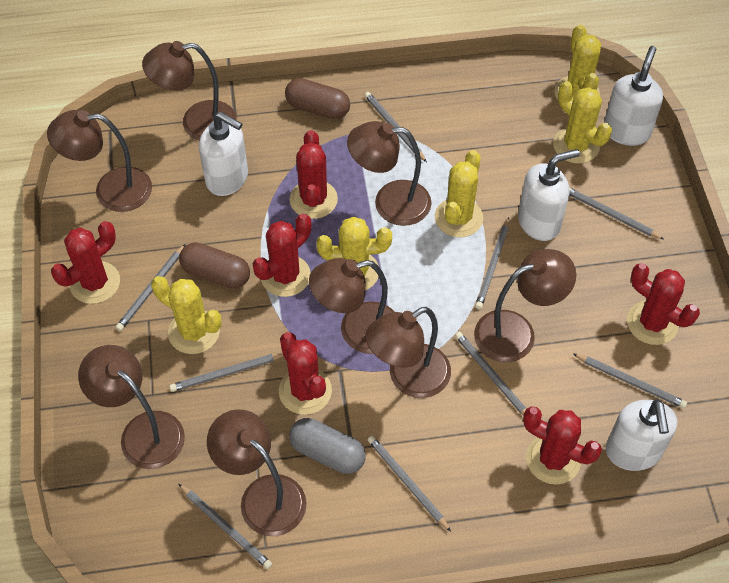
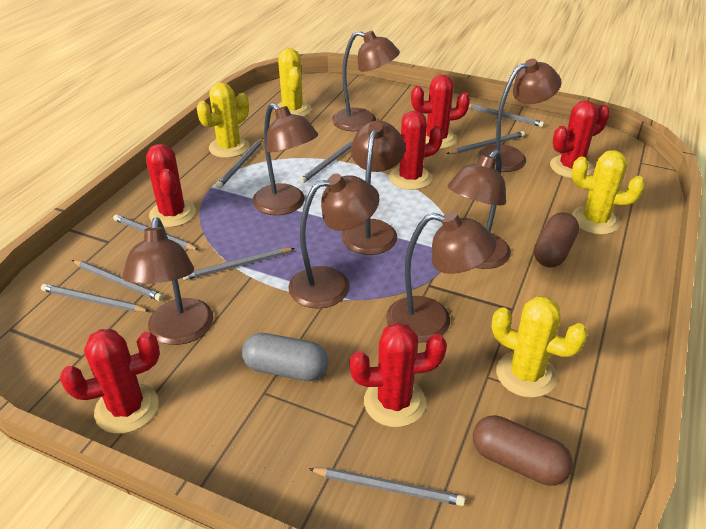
white soap dispenser: [199,112,248,196] [518,149,580,241] [604,46,663,146] [606,399,677,471] = 4 -> none = 0
yellow cactus: [151,276,222,354] [316,217,392,290] [435,150,483,237] [553,81,612,164] [554,25,601,100] = 5 -> [197,82,249,158] [274,48,311,117] [492,296,588,398] [571,150,645,235] = 4

